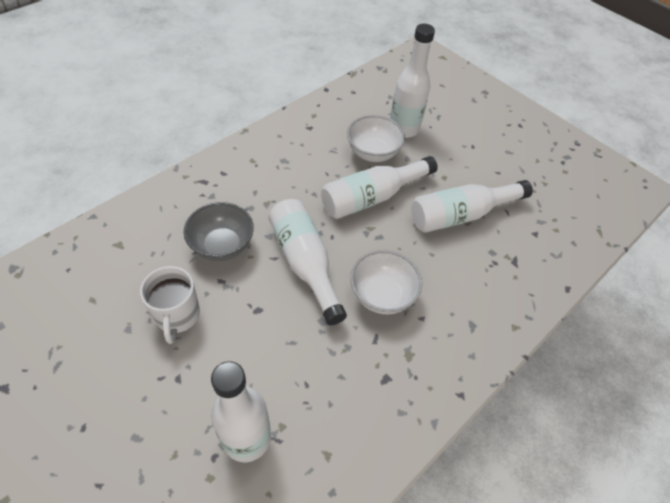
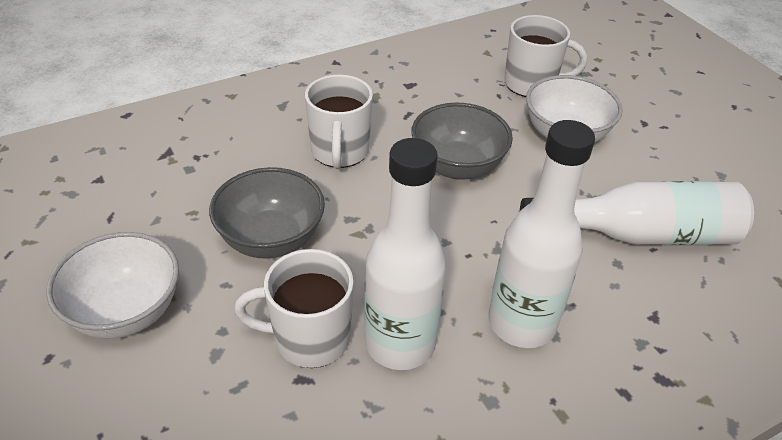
grey bowl: [184,202,254,261] = 1 -> [209,167,325,259] [411,103,513,180] = 2
white bottle: [211,361,271,462] [269,199,347,325] [321,156,438,219] [390,24,435,138] [411,180,533,233] = 5 -> [364,138,446,370] [488,120,595,348] [520,181,754,245] = 3
white mug: [140,266,200,344] = 1 -> [234,249,354,368] [305,75,373,169] [504,15,587,97] = 3

